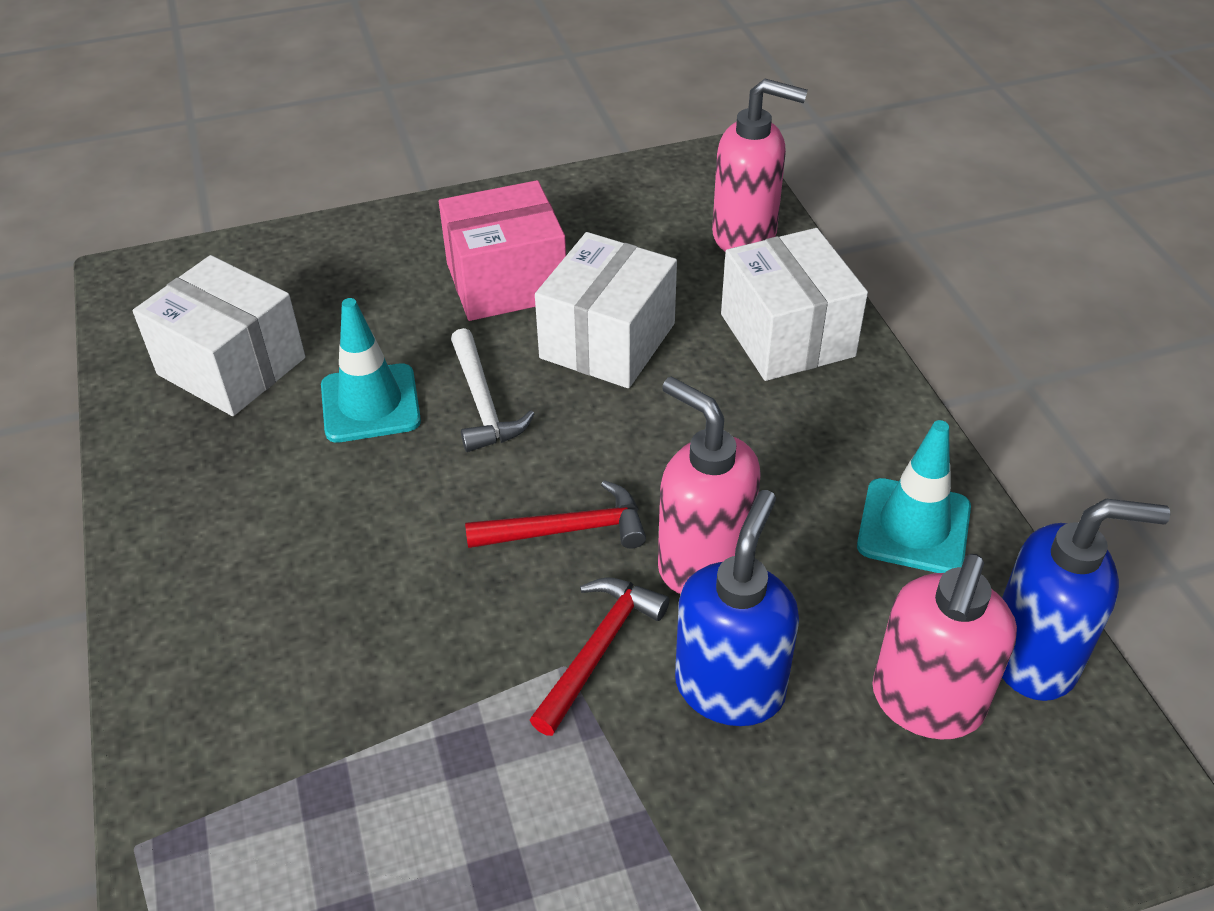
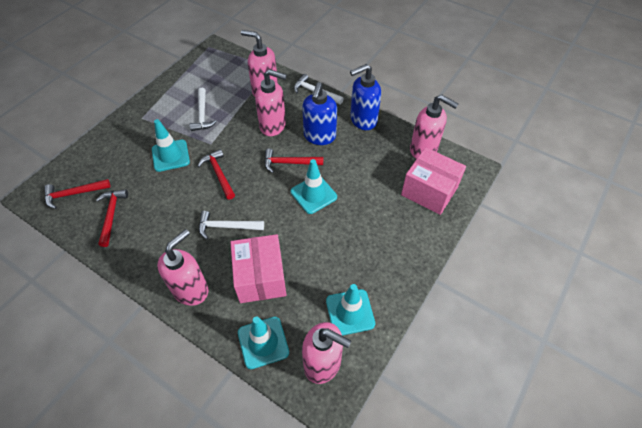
pink box: [439,180,566,321] = 1 -> [230,234,286,303] [401,147,466,215] = 2
pink soap dispenser: [658,376,761,594] [712,79,808,252] [872,554,1017,739] = 3 -> [157,229,209,306] [241,30,278,97] [255,69,287,136] [302,322,351,384] [410,95,458,159] = 5
red hammer: [465,480,646,549] [530,577,669,736] = 2 -> [44,179,111,209] [96,189,128,247] [198,149,235,200] [264,149,323,173] = 4
turquoise traffic cone: [321,298,421,443] [857,420,971,573] = 2 -> [152,119,190,172] [238,316,289,369] [291,159,337,214] [326,284,375,336] = 4
white box: [133,255,305,416] [535,232,677,388] [721,228,868,381] = 3 -> none = 0
white hammer: [451,328,534,452] = 1 -> [190,88,217,131] [199,211,264,239] [294,74,344,104] = 3

